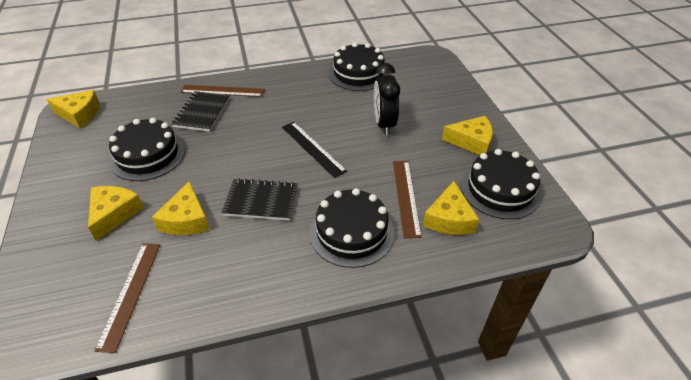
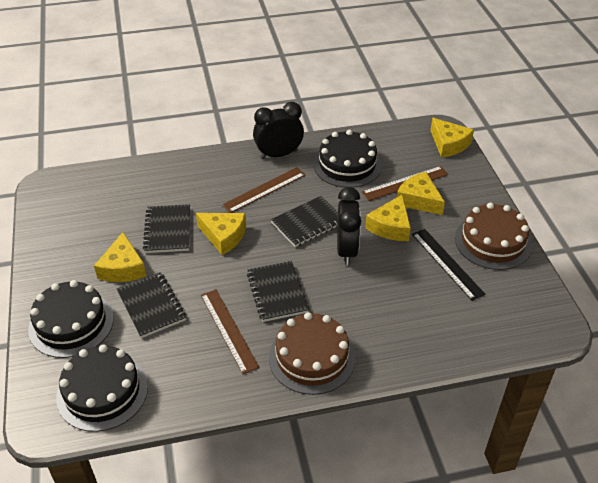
black cake: [109,118,185,181] [309,188,394,268] [329,42,389,91] [461,149,541,219] = 4 -> [28,280,114,358] [56,344,148,432] [313,130,382,188] = 3
black clock: [374,63,400,135] = 1 -> [253,102,304,159] [337,187,361,265] = 2
black notebook: [172,91,230,132] [221,178,298,221] = 2 -> [117,272,186,338] [143,204,190,253] [247,261,309,322] [271,196,338,247] = 4
brown cake: none = 0 -> [269,312,356,395] [455,203,532,270] = 2

